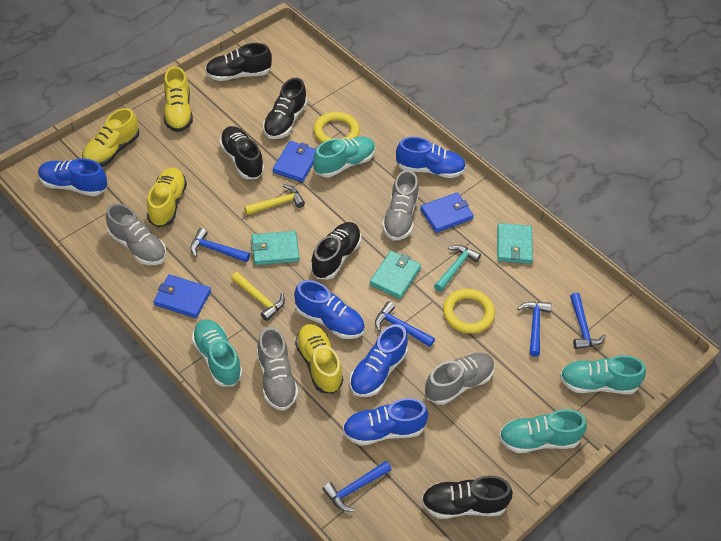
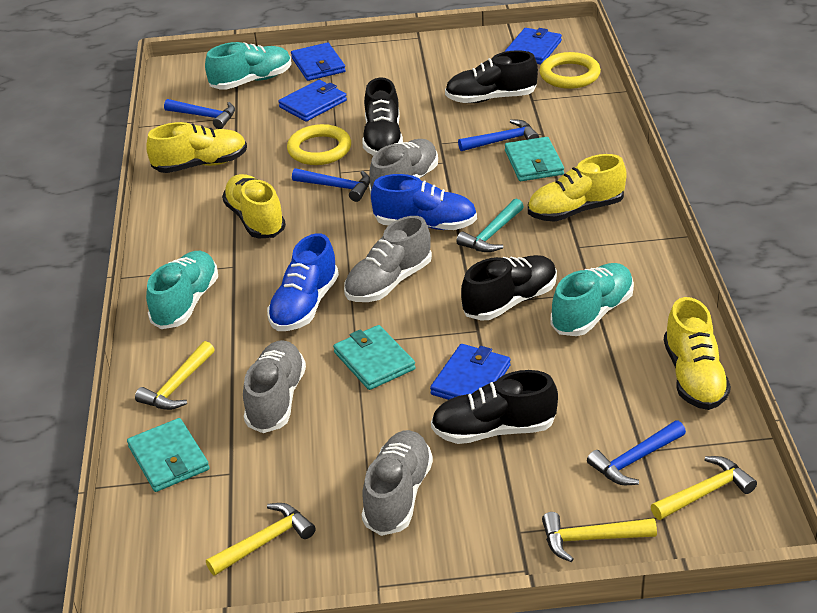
black shoe: [205,43,272,81] [219,126,264,179] [263,78,307,139] [310,222,361,280] [421,475,513,519] = 5 -> [363,78,403,156] [431,370,558,444] [445,50,538,103] [461,255,557,321] = 4
blue hammer: [190,228,250,262] [322,461,392,512] [375,302,435,347] [517,301,551,357] [570,293,606,349] = 5 -> [164,99,235,129] [292,168,370,202] [458,119,539,151] [587,420,686,485] = 4
blue shoe: [38,158,107,196] [294,280,365,339] [343,398,428,446] [349,324,408,397] [396,137,466,178] = 5 -> [267,233,339,331] [371,174,477,230] = 2
blue wallet: [154,274,211,318] [273,141,316,182] [420,192,474,233] = 3 -> [278,80,347,121] [291,42,346,81] [430,344,511,400] [505,28,562,65] = 4
turquoise shoe: [192,319,243,386] [313,137,375,178] [499,409,587,453] [560,355,646,394] = 4 -> [146,251,218,329] [205,42,291,90] [551,263,634,336] = 3
yellow hammer: [231,272,285,321] [244,184,305,215] = 2 -> [135,341,215,410] [206,503,316,576] [542,512,657,562] [651,456,757,520] = 4

